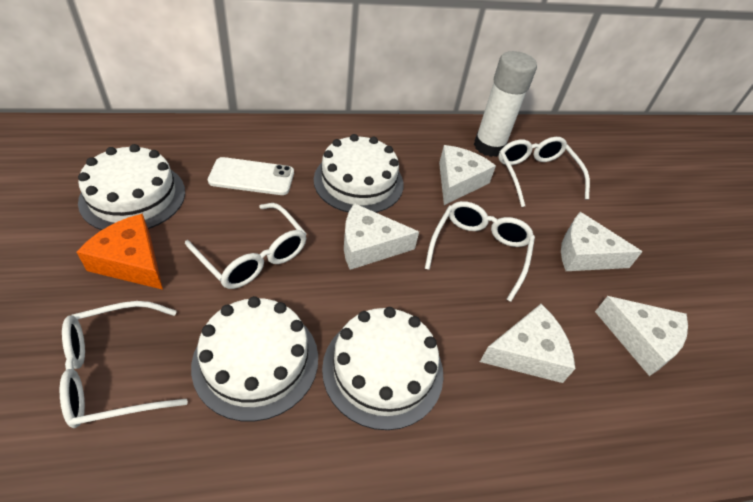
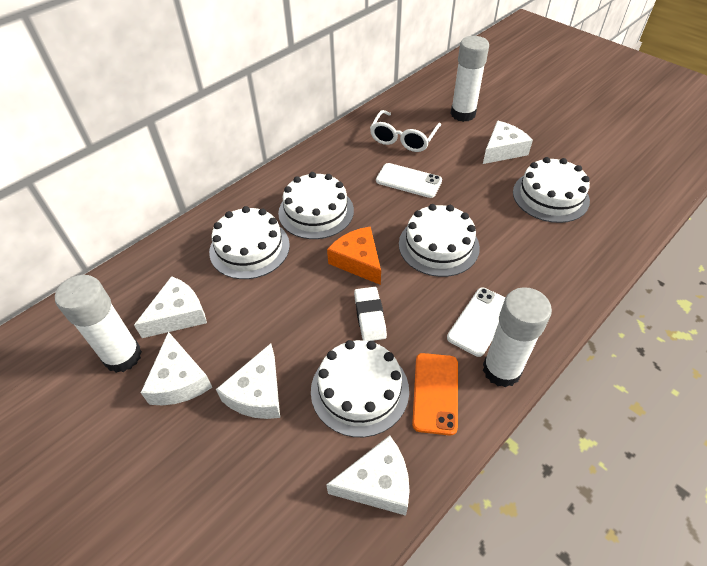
orange phone: none = 0 -> [412,353,458,435] = 1
white cake: [78,144,185,230] [191,296,318,422] [314,134,403,213] [322,307,443,430] = 4 -> [209,206,290,279] [278,172,354,239] [311,340,409,437] [399,204,480,277] [513,157,590,223] = 5
white eraser: none = 0 -> [354,287,387,341] = 1
white glasses: [60,301,188,428] [185,203,307,289] [425,201,535,302] [498,137,590,207] = 4 -> [370,110,441,152] = 1
white glue stick: [474,51,537,157] = 1 -> [55,275,142,373] [451,36,489,122] [483,287,552,388] = 3
white phone: [208,157,294,195] = 1 -> [376,163,442,198] [447,287,505,357] = 2

